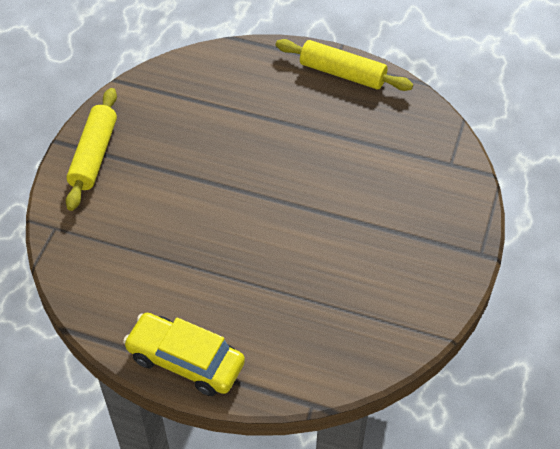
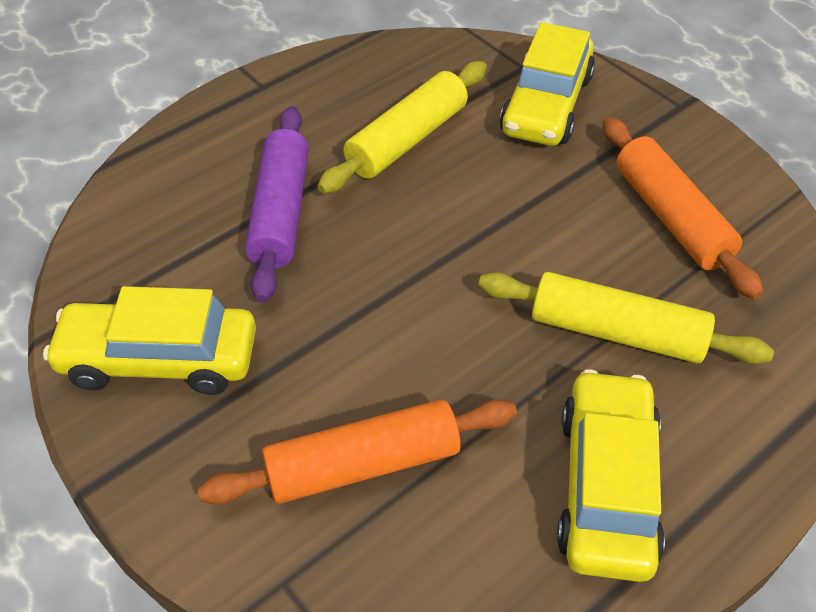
orange rolling pin: none = 0 -> [198,399,517,505] [602,117,764,300] = 2
purple rolling pin: none = 0 -> [245,106,309,303] = 1
yellow car: [123,313,245,396] = 1 -> [43,286,256,395] [500,22,595,146] [557,369,665,582] = 3

